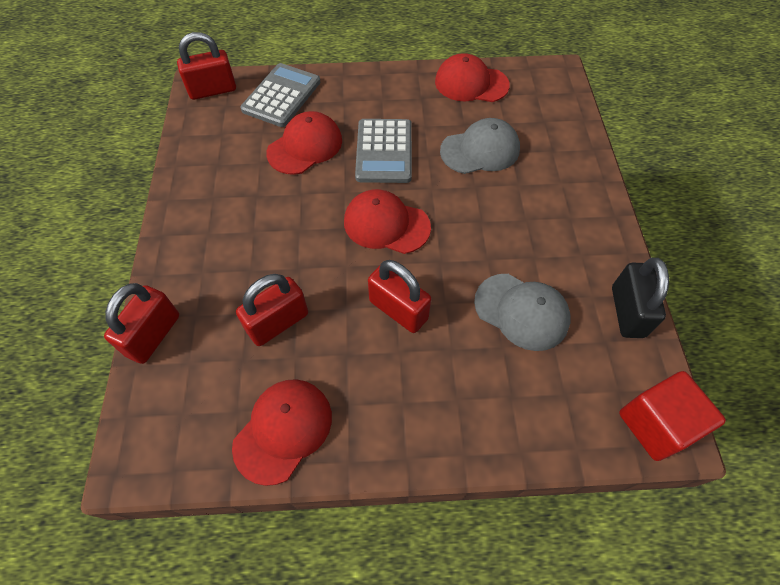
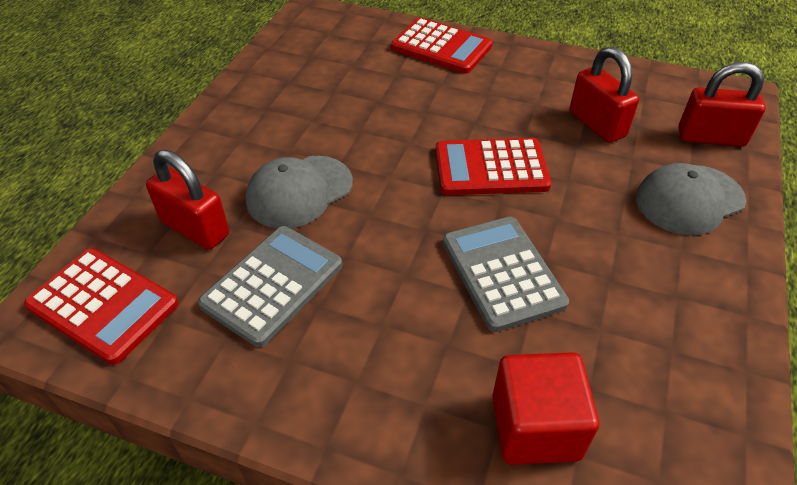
black padlock: [612,258,669,338] = 1 -> none = 0
red calculator: none = 0 -> [24,248,179,365] [391,18,493,74] [435,138,551,195] = 3
red cap: [232,379,332,486] [266,111,342,175] [344,189,431,254] [435,53,510,102] = 4 -> none = 0
red padlock: [104,283,179,364] [177,32,236,100] [236,274,308,346] [368,260,431,333] = 4 -> [146,150,229,250] [570,47,639,143] [679,62,766,147] = 3

